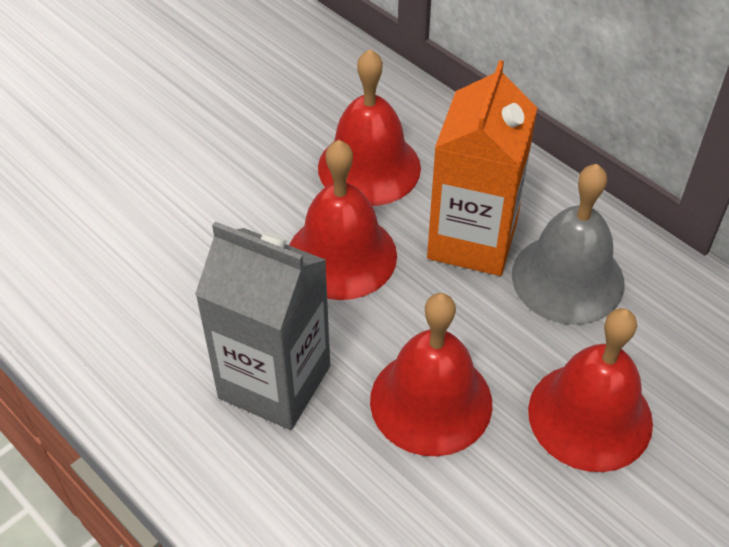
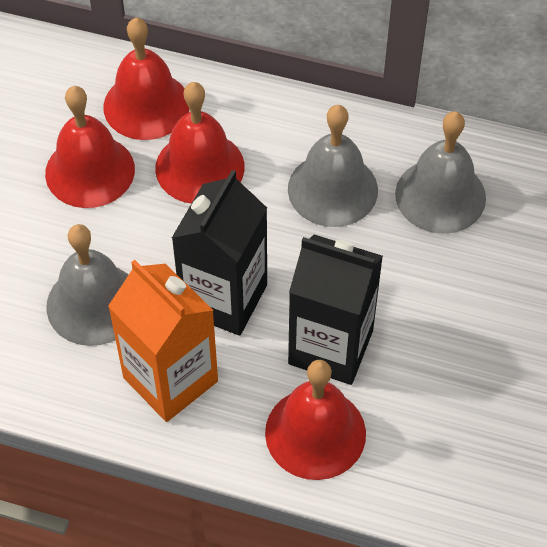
black carton: none = 0 -> [172,170,267,336] [288,235,383,385] = 2
grey bell: [512,164,625,325] = 1 -> [47,224,129,346] [288,105,378,227] [395,111,486,233] = 3
grey carton: [195,222,330,430] = 1 -> none = 0

